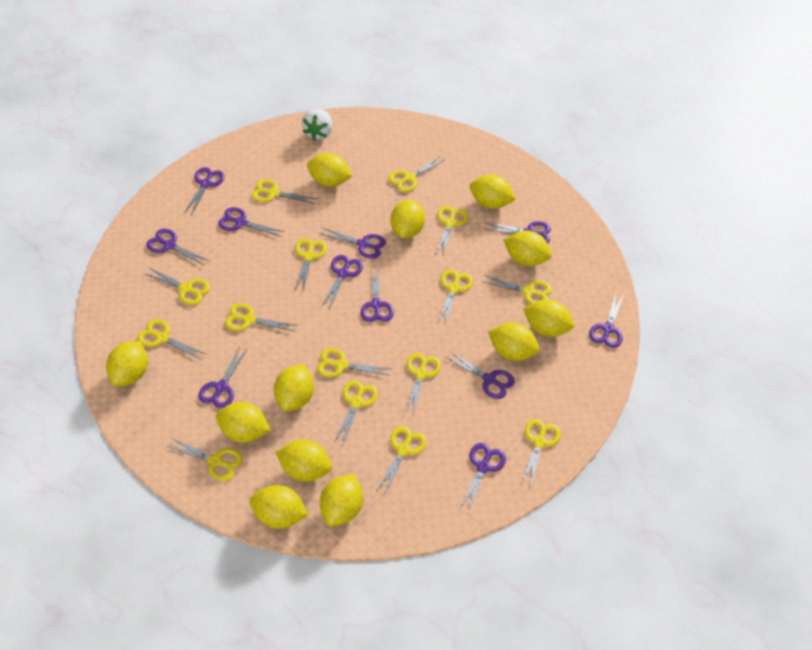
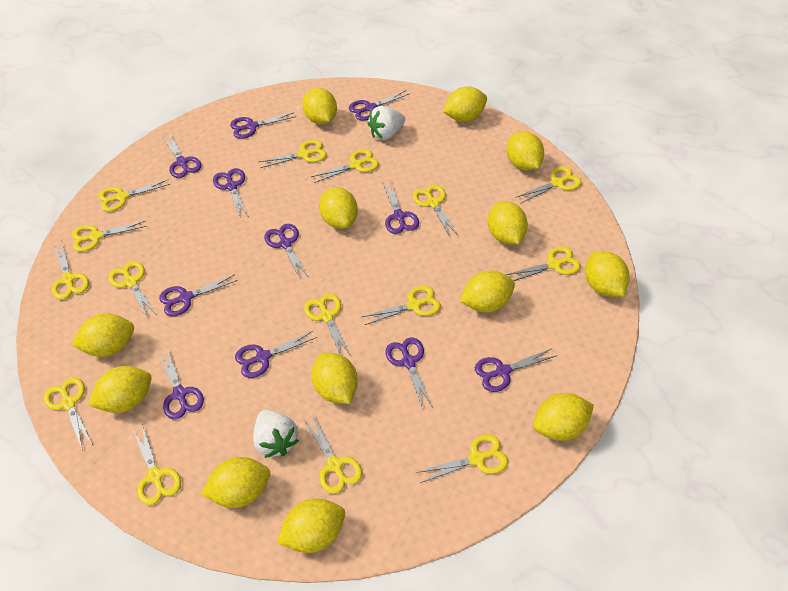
white strawberry: [302,109,332,141] = 1 -> [253,410,299,458] [368,106,405,140] = 2
yellow lemon: [106,341,148,387] [216,402,271,443] [249,485,309,529] [274,364,314,412] [276,440,332,482] [307,153,352,187] [320,474,363,527] [391,200,425,238] [470,175,516,209] [488,322,539,361] [503,231,552,266] [523,299,574,337] = 12 -> [72,313,134,357] [88,366,152,413] [201,457,270,508] [277,499,345,553] [302,88,337,125] [311,353,358,404] [319,187,358,229] [443,86,487,122] [460,270,515,312] [488,201,528,244] [506,131,544,171] [533,393,594,441] [585,251,630,297] = 13

